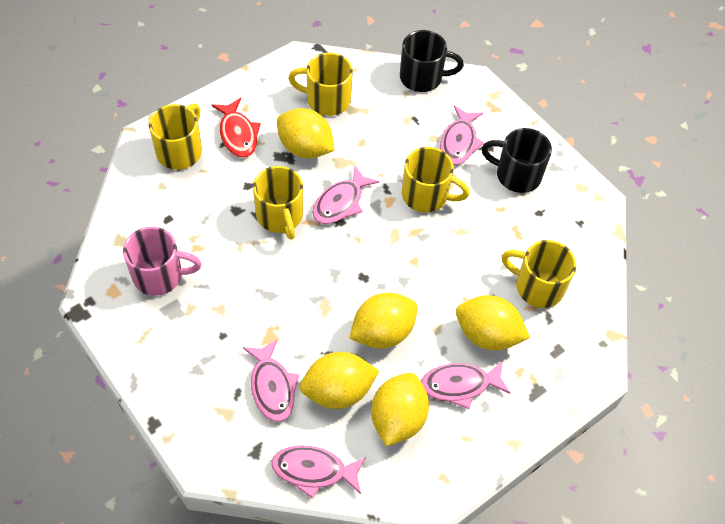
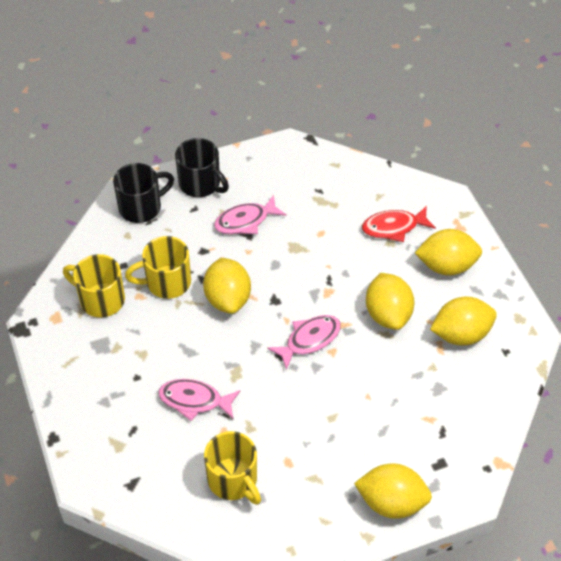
pink fish: [243,339,299,422] [272,445,366,499] [313,166,379,224] [421,361,510,409] [440,106,484,165] = 5 -> [158,379,240,421] [214,195,286,234] [267,315,341,370] = 3
pink mug: [123,227,202,296] = 1 -> none = 0
yellow mug: [149,103,202,170] [253,166,303,239] [288,53,353,116] [402,147,470,213] [501,240,576,308] = 5 -> [63,254,125,318] [125,236,191,299] [204,431,261,505] = 3

